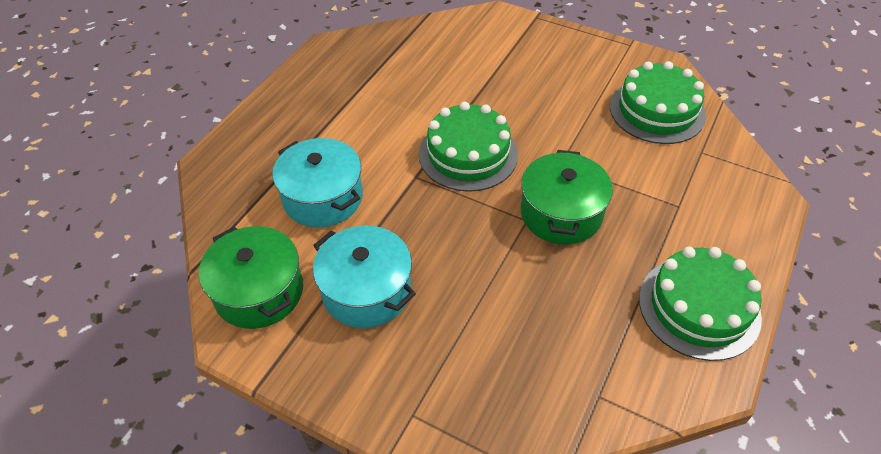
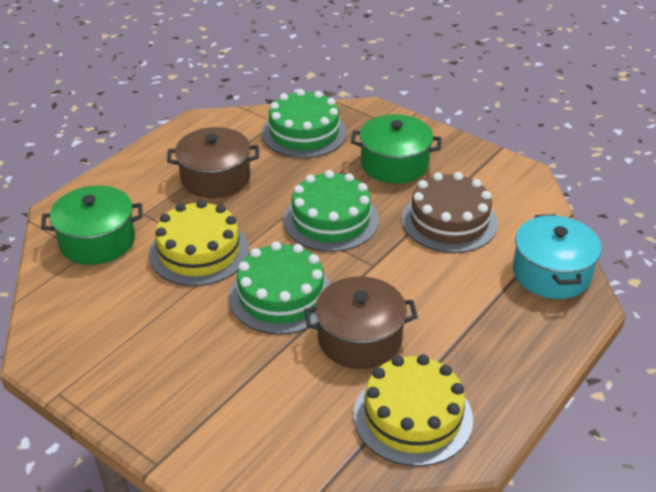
brown cake: none = 0 -> [402,172,498,253] = 1
brown pot: none = 0 -> [167,127,259,198] [304,276,418,369] = 2
turquoise pot: [272,138,363,228] [313,226,416,328] = 2 -> [513,214,601,299] = 1
yellow cake: none = 0 -> [149,200,249,286] [354,354,473,466] = 2

